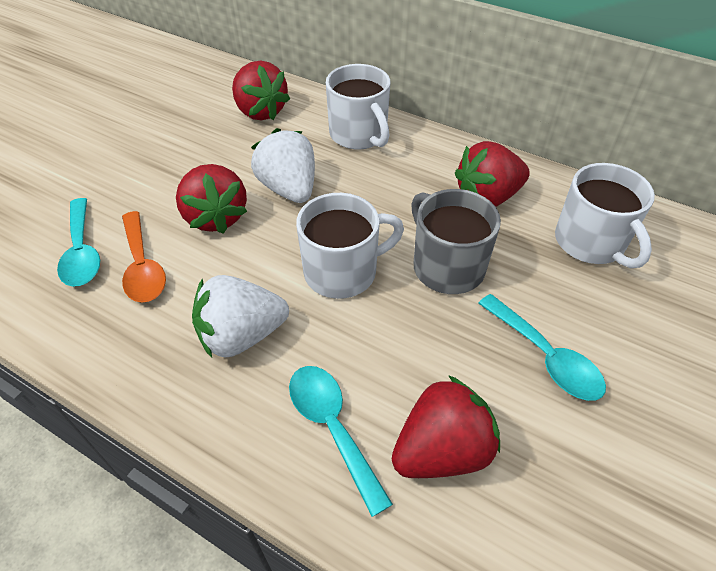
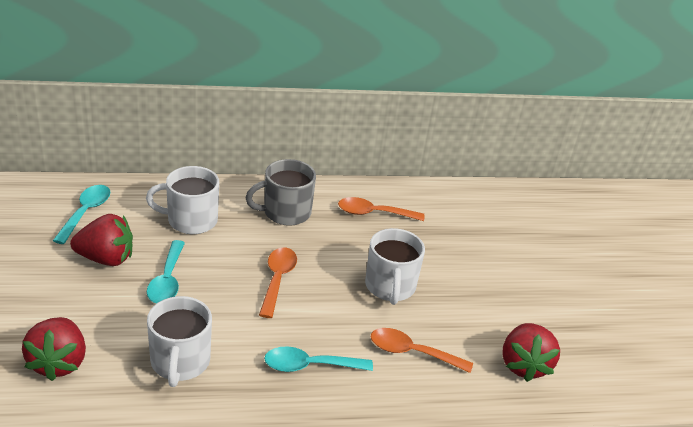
orange spoon: [122,211,166,303] = 1 -> [259,247,297,318] [338,197,424,221] [371,328,473,373] = 3
red strawberry: [176,164,247,234] [232,60,290,120] [392,375,500,478] [455,141,530,207] = 4 -> [22,317,86,381] [70,214,133,266] [502,323,560,382] = 3
white strawberry: [192,275,289,358] [251,128,315,203] = 2 -> none = 0

